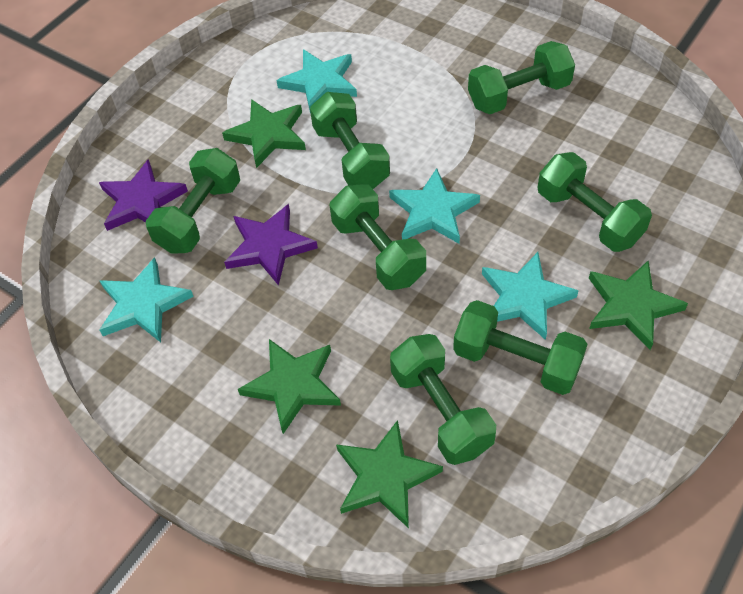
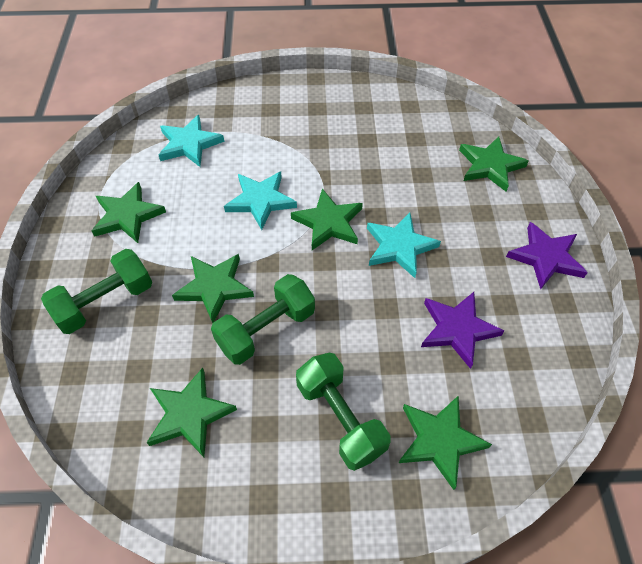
green dumbbell: [146,148,240,254] [310,92,390,189] [330,184,426,290] [390,334,496,465] [453,300,588,395] [468,41,575,114] [538,152,652,252] = 7 -> [41,249,152,334] [211,274,315,365] [296,353,391,471] = 3
green star: [222,99,306,168] [238,339,341,434] [336,420,443,528] [589,261,688,350] = 4 -> [92,182,166,243] [146,368,237,457] [172,254,254,323] [291,189,363,250] [399,396,492,490] [459,137,529,191] = 6
turquoise star: [100,257,194,342] [276,49,357,110] [389,168,480,244] [482,252,579,340] = 4 -> [159,115,224,167] [224,172,297,230] [367,212,441,278] = 3

